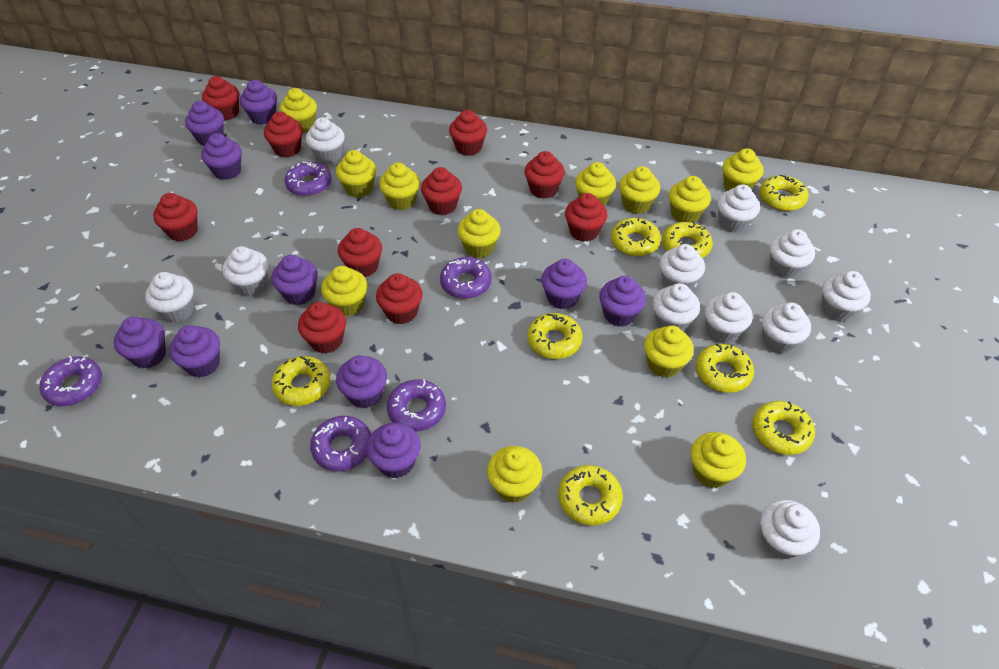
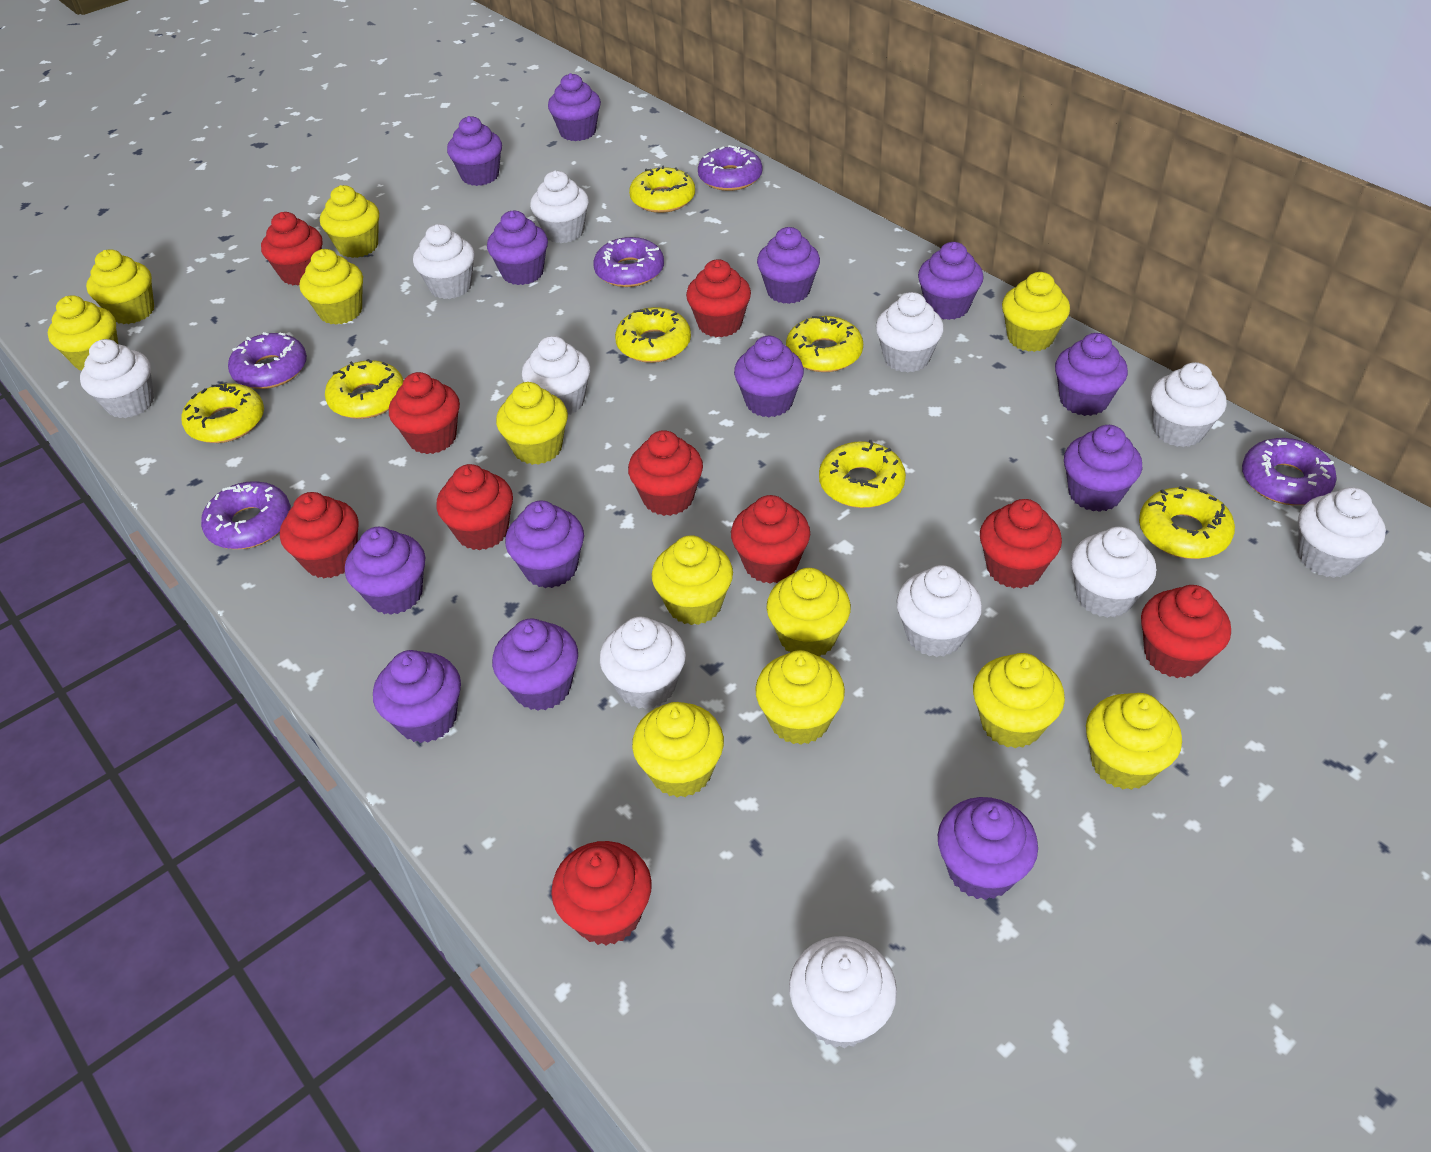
purple cupcake: [114,317,166,368] [169,325,220,377] [185,101,224,146] [201,133,242,180] [240,80,277,125] [272,255,318,305] [336,355,387,408] [366,423,421,478] [541,259,587,309] [599,276,646,327] = 10 -> [345,527,425,615] [373,650,461,743] [447,116,502,186] [487,210,548,285] [492,618,578,711] [505,501,584,588] [548,73,601,141] [734,336,804,417] [757,227,820,304] [918,242,984,320] [938,797,1038,900] [1055,333,1128,416] [1064,425,1142,512] = 13
yellow donut: [271,356,330,406] [527,313,583,359] [558,465,623,526] [611,217,661,256] [662,221,713,258] [696,343,754,393] [752,401,815,455] [760,175,808,211] = 8 -> [181,383,264,443] [325,359,404,419] [615,307,691,363] [629,165,695,213] [786,316,863,372] [819,440,906,508] [1139,486,1235,559] = 7

